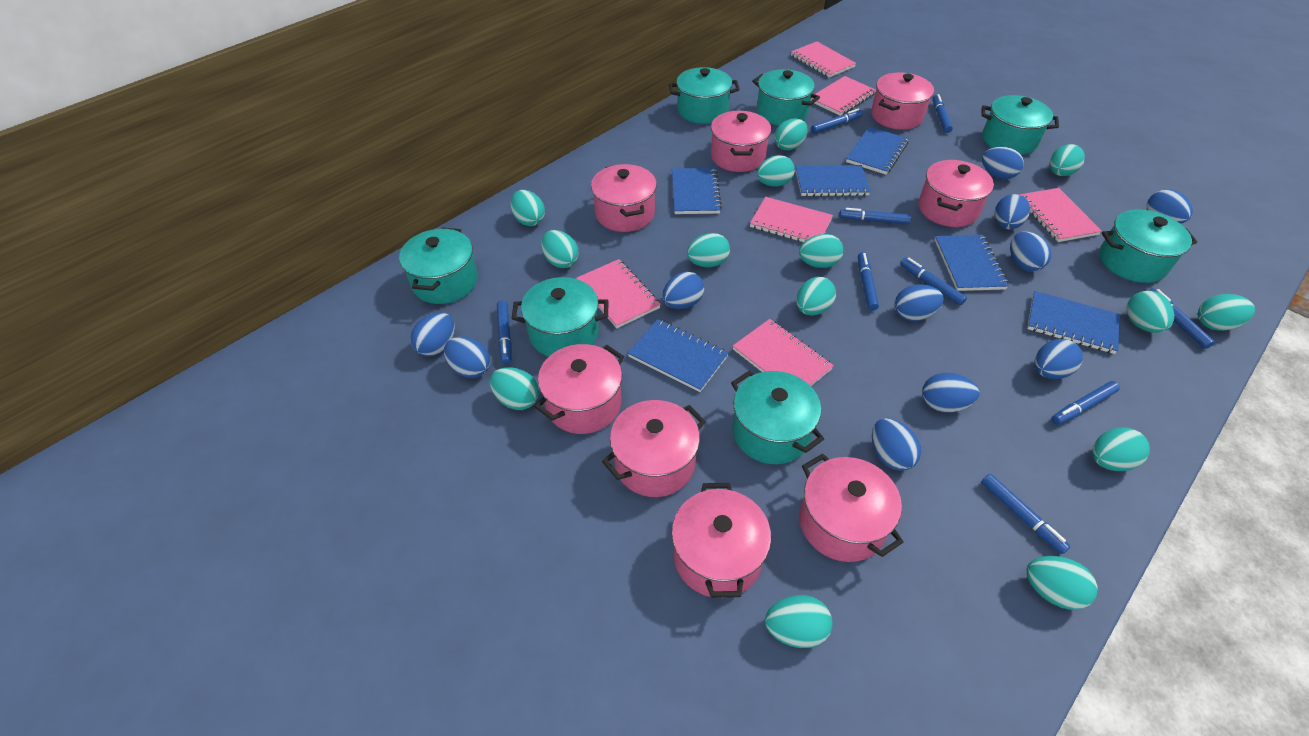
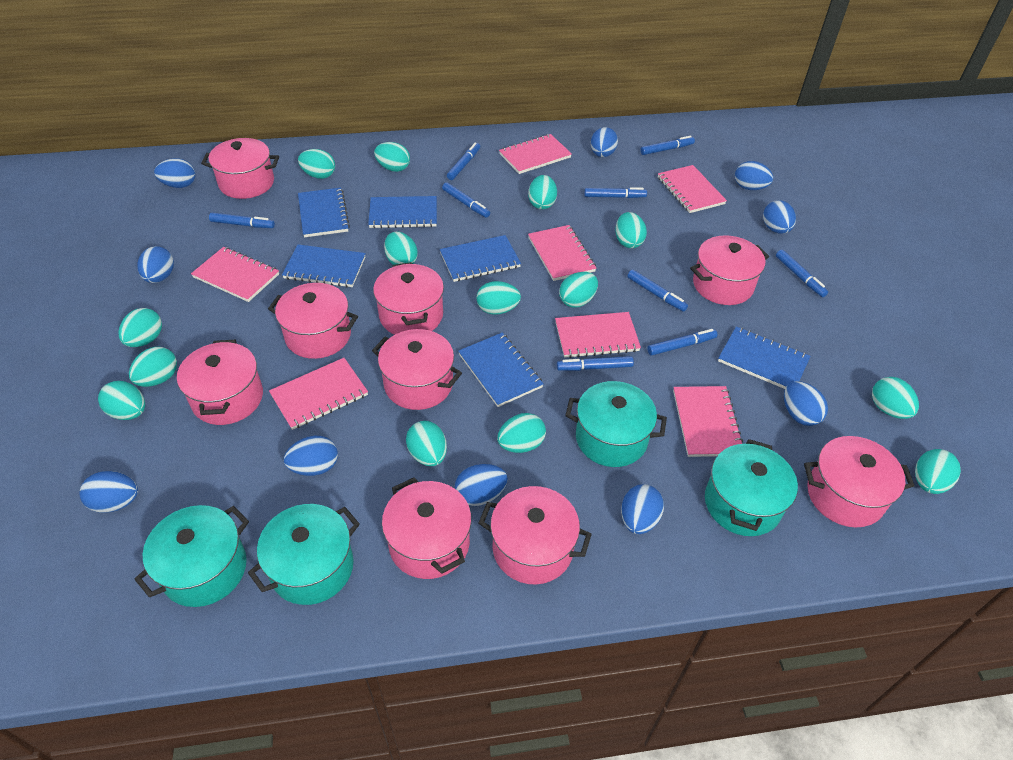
blue egg: [410,312,455,356] [444,337,491,378] [662,272,704,309] [872,418,921,471] [895,285,944,321] [922,373,980,413] [982,147,1024,179] [994,194,1030,229] [1010,232,1051,272] [1035,339,1083,379] [1147,189,1193,224] = 11 -> [79,471,138,513] [137,246,174,283] [154,158,195,188] [284,436,338,476] [455,464,508,506] [591,127,618,157] [621,484,664,534] [735,161,773,190] [763,200,796,234] [784,381,828,426] = 10
pink notebook: [576,259,661,328] [733,319,834,386] [750,197,833,242] [791,42,856,78] [811,76,876,116] [1019,188,1102,242] = 6 -> [191,247,279,302] [269,358,368,430] [499,134,572,174] [528,225,596,281] [555,312,641,358] [658,165,727,213] [673,386,743,457] = 7
pink pot: [535,344,624,434] [591,164,657,232] [602,400,706,497] [672,483,771,598] [711,111,771,172] [799,453,904,562] [871,72,934,130] [919,160,994,227] = 8 -> [177,340,263,425] [201,138,279,199] [268,283,358,359] [372,329,462,410] [373,262,444,335] [382,477,472,579] [479,486,592,584] [690,235,769,305] [804,436,914,527] = 9
turquoise pot: [399,227,478,304] [512,277,608,357] [669,67,740,124] [731,371,824,464] [752,69,820,126] [981,95,1059,155] [1099,209,1197,283] = 7 -> [134,505,249,607] [248,504,360,605] [565,381,667,467] [705,439,798,536] = 4

